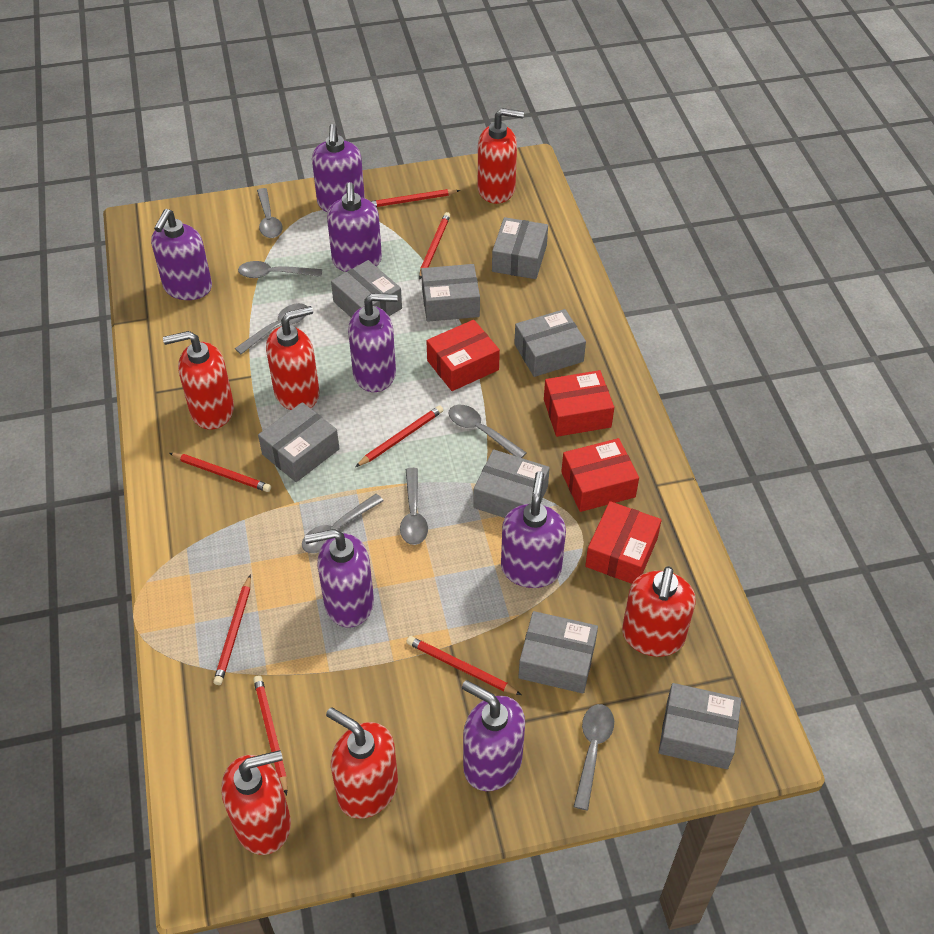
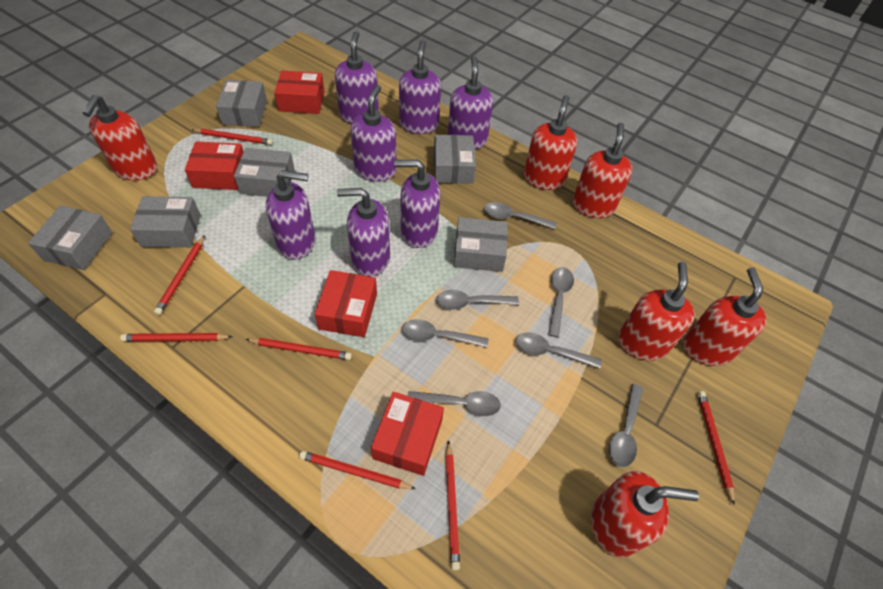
grey box: [258,402,340,482] [331,260,402,317] [421,264,480,322] [474,449,550,518] [492,217,548,279] [514,309,586,377] [518,611,598,693] [659,683,741,769] = 8 -> [28,206,112,270] [130,196,201,248] [216,80,267,127] [234,148,295,197] [434,135,476,184] [454,217,507,272] = 6

